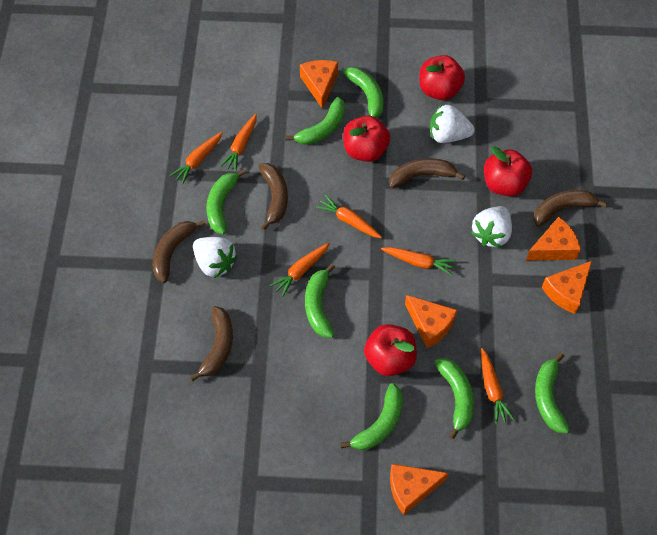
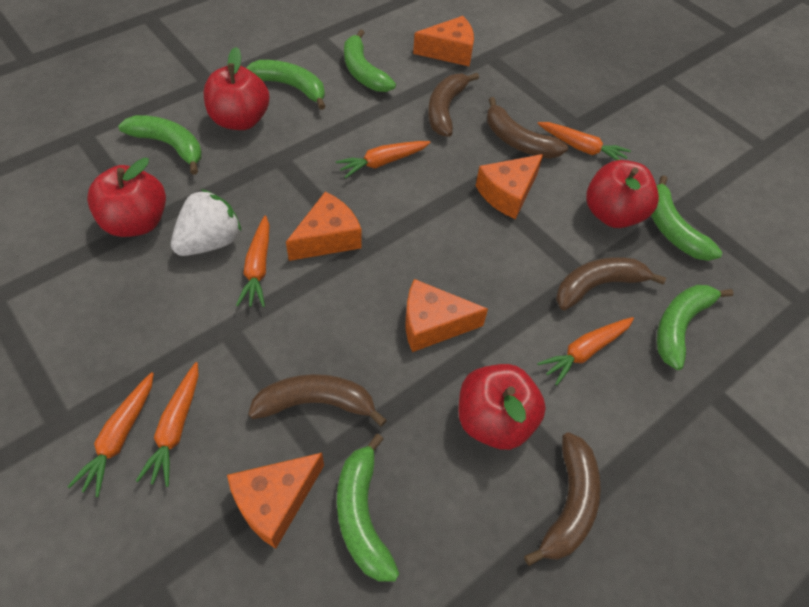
green banana: [207,169,246,235] [285,97,345,145] [305,264,335,338] [340,383,403,450] [343,67,384,118] [435,358,474,439] [535,353,570,434] = 7 -> [118,115,202,175] [247,60,326,110] [337,434,399,582] [344,29,396,92] [651,175,722,261] [657,285,734,370] = 6
white strawberry: [193,237,237,278] [430,104,475,143] [471,206,512,248] = 3 -> [171,189,241,256] = 1

